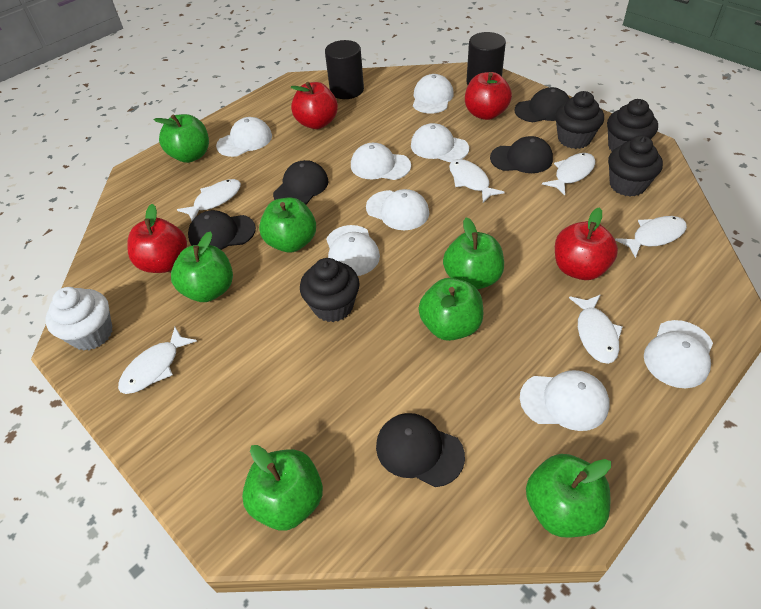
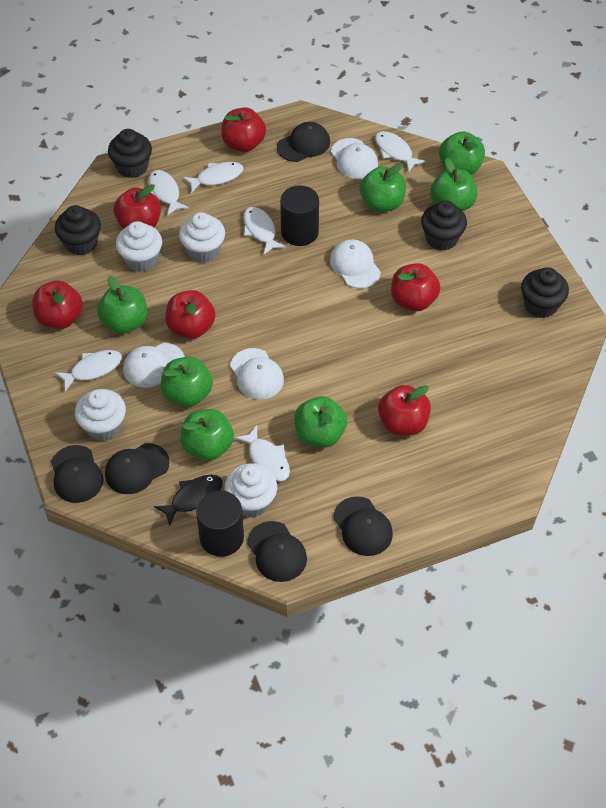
black fish: none = 0 -> [154,475,223,527] = 1
red apple: [127,204,187,273] [290,82,338,129] [465,72,512,120] [555,207,618,280] = 4 -> [32,280,83,329] [114,184,161,229] [165,290,215,339] [221,107,266,152] [378,385,431,436] [391,263,441,311] = 6
white cap: [216,117,272,157] [326,225,380,276] [351,143,411,180] [366,189,429,230] [411,123,469,162] [413,74,454,114] [520,370,610,431] [644,320,713,388] = 8 -> [123,343,185,388] [230,348,284,400] [330,239,381,288] [331,138,378,179] = 4
white cupcake: [45,287,112,351] = 1 -> [75,389,126,441] [116,221,162,272] [179,212,225,263] [224,463,277,518] = 4

